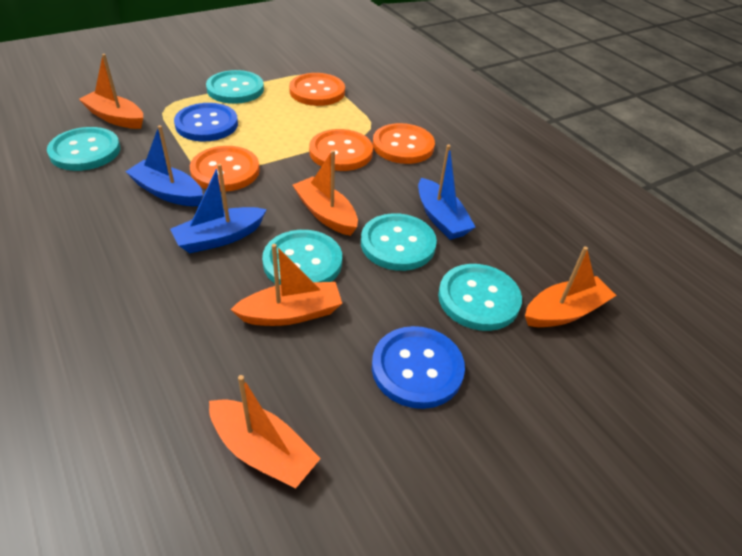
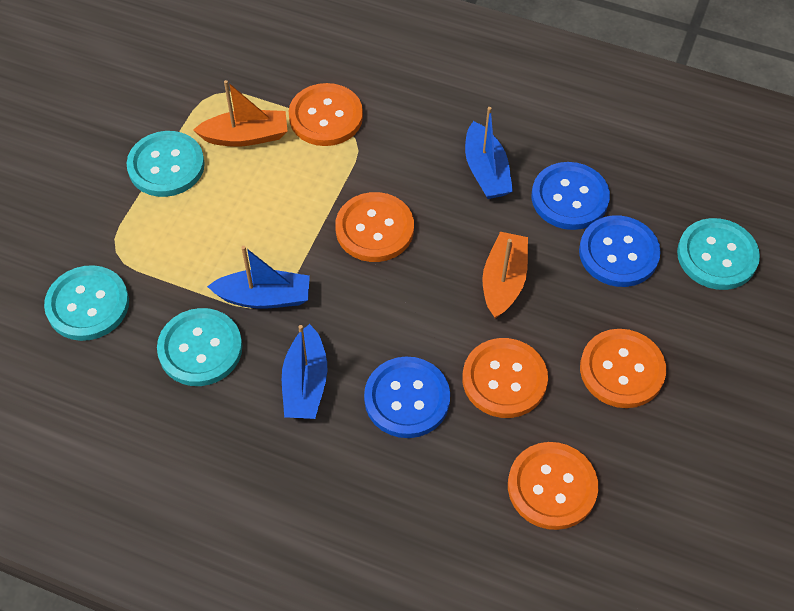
blue button: [174,103,238,142] [372,326,465,409] = 2 -> [364,356,450,438] [531,162,610,230] [579,216,661,287] = 3
orange boat: [79,54,143,129] [209,375,321,489] [230,244,342,326] [293,150,358,236] [525,246,617,327] = 5 -> [193,80,287,147] [482,232,528,319] = 2
orange button: [190,146,260,192] [289,73,345,106] [309,129,373,171] [373,123,435,164] = 4 -> [289,83,363,146] [335,192,414,262] [462,338,548,418] [508,442,598,530] [580,329,666,408] = 5
turquoise button: [47,127,120,171] [206,70,264,104] [262,230,342,285] [361,213,437,271] [438,264,522,331] = 5 -> [44,265,129,341] [127,131,205,197] [157,308,242,386] [677,218,760,290] = 4

